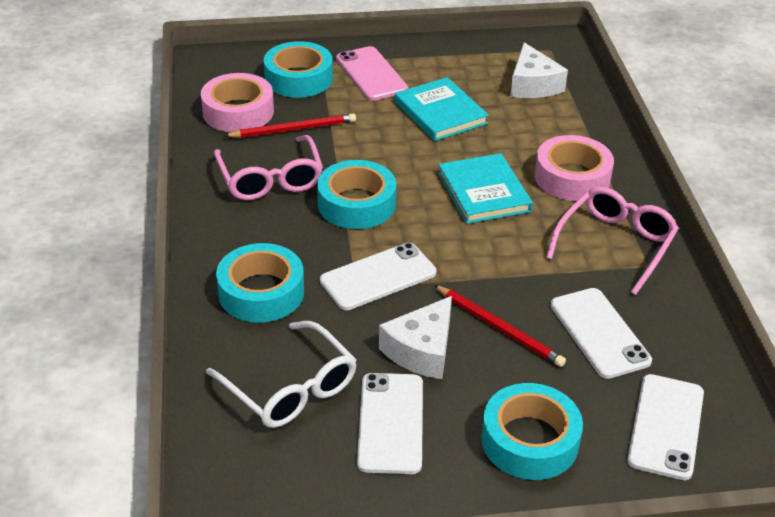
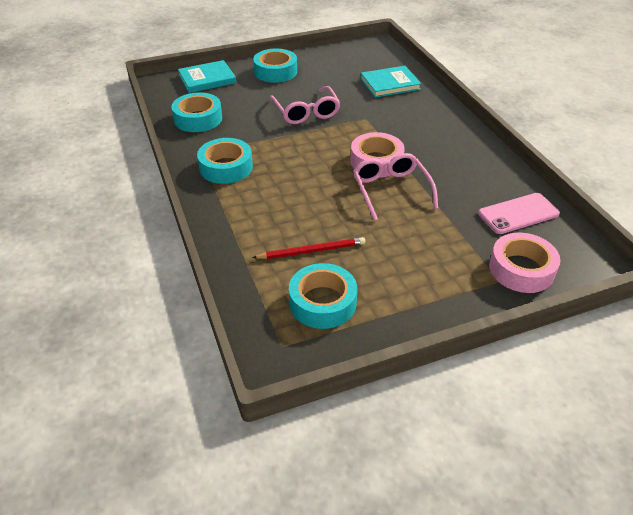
red pencil: [224,113,356,138] [434,285,566,367] = 2 -> [252,237,365,259] = 1
white cheese: [379,296,452,379] [510,42,568,98] = 2 -> none = 0
white glasses: [206,321,357,428] = 1 -> none = 0
white phone: [320,243,436,310] [357,373,423,474] [550,288,652,379] [627,374,704,480] = 4 -> none = 0

